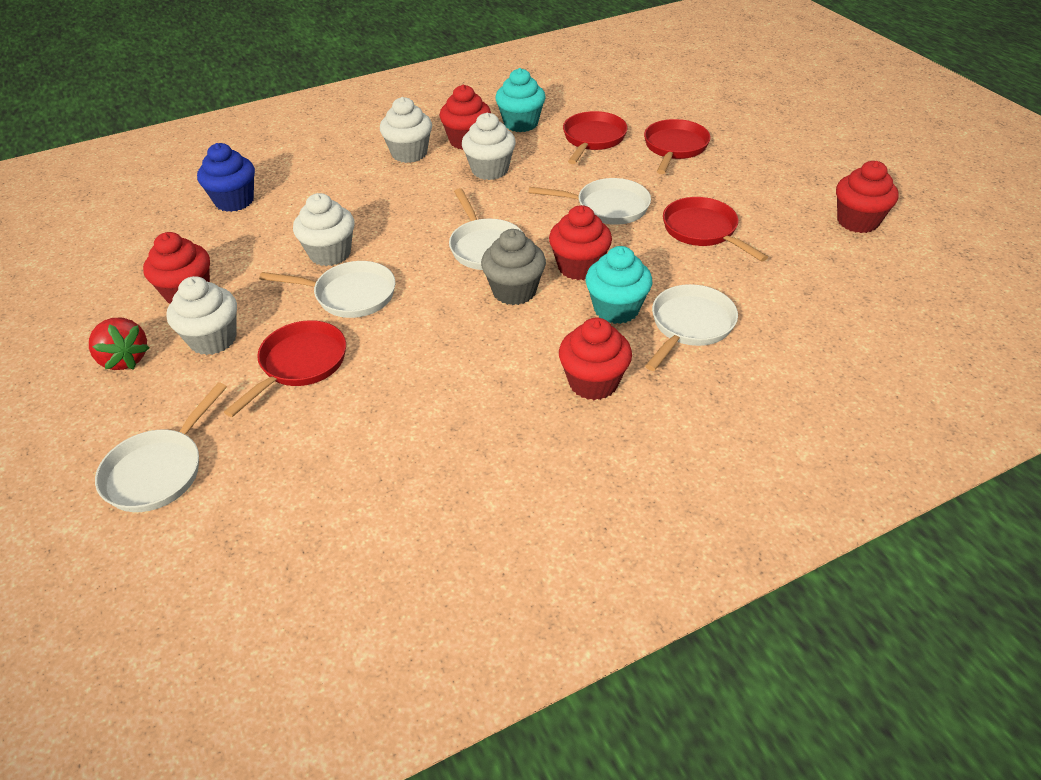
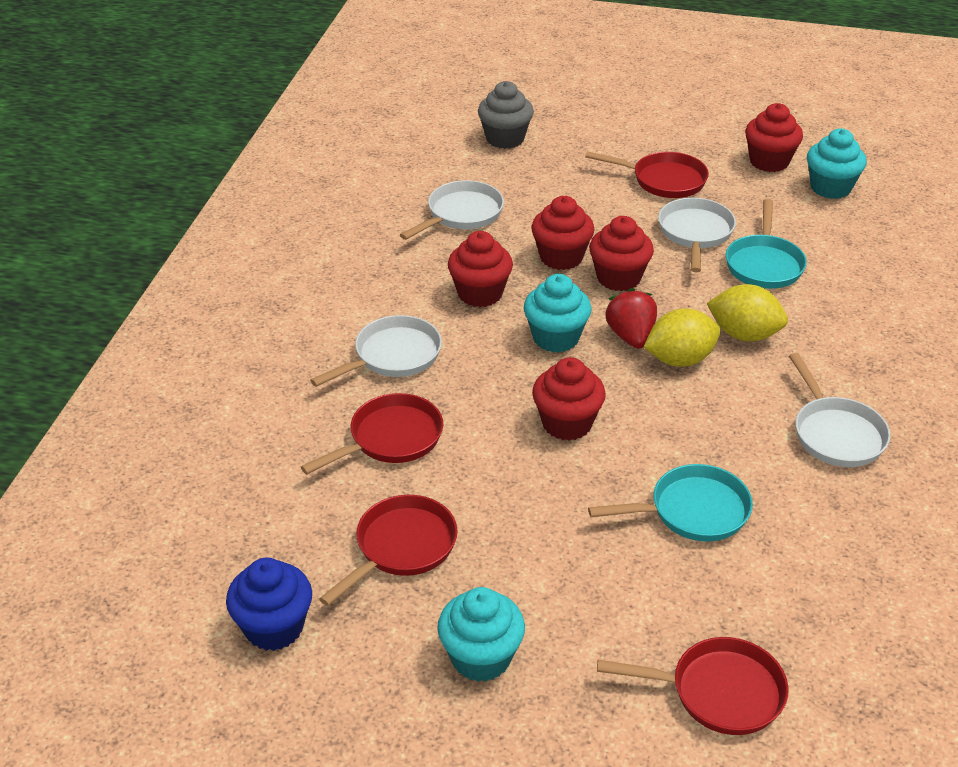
turquoise cupcake: [495,68,546,132] [585,246,652,324] = 2 -> [437,587,525,682] [524,274,592,353] [807,129,867,199] = 3
turquoise pan: none = 0 -> [588,464,753,542] [726,199,807,289] = 2
white cupcake: [166,276,237,355] [293,193,355,266] [380,97,432,163] [462,112,516,180] = 4 -> none = 0
white pan: [95,382,227,512] [259,261,395,318] [449,188,523,270] [529,178,651,225] [645,284,738,371] = 5 -> [310,315,442,387] [400,180,504,240] [658,198,736,272] [789,353,891,467] = 4
yellow lemon: none = 0 -> [644,308,721,367] [707,284,788,342] = 2

